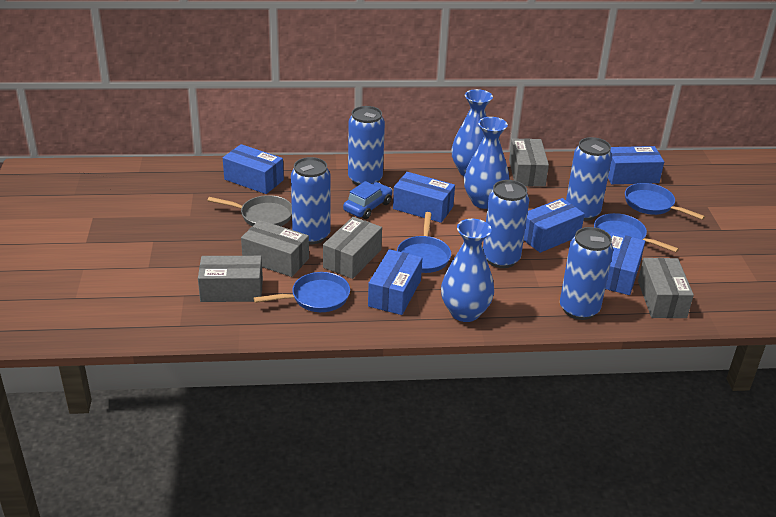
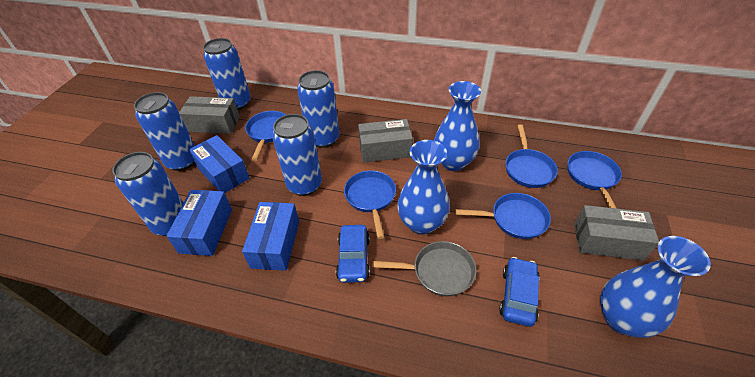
blue box: [223,144,284,194] [368,249,422,315] [393,172,455,223] [524,198,585,253] [605,232,645,295] [608,146,664,184] = 6 -> [166,190,232,256] [189,135,250,193] [242,202,299,271] = 3
blue car: [343,181,392,219] = 1 -> [336,225,370,283] [499,257,540,327] = 2
blue pan: [254,272,350,312] [397,212,451,273] [594,213,679,252] [625,183,705,220] = 4 -> [245,111,286,161] [344,170,396,239] [455,193,551,239] [505,124,558,188] [567,151,622,209] = 5
grey box: [198,256,263,302] [241,220,309,277] [323,217,382,279] [509,138,549,187] [638,258,694,318] = 5 -> [179,96,240,134] [358,119,413,163] [574,205,659,261] = 3

